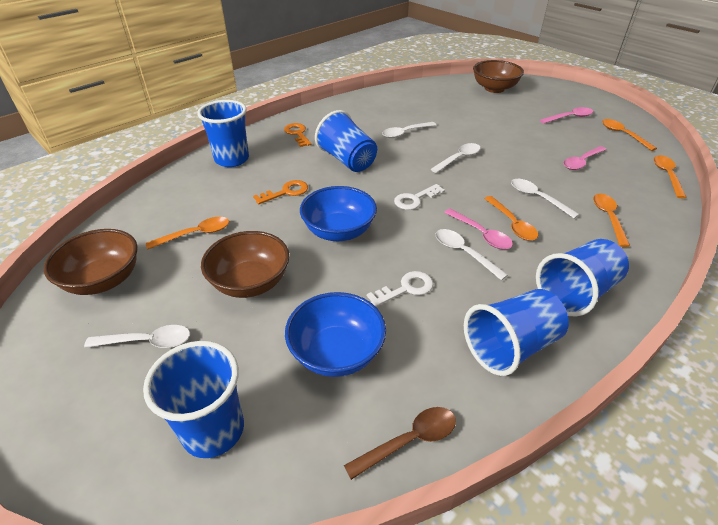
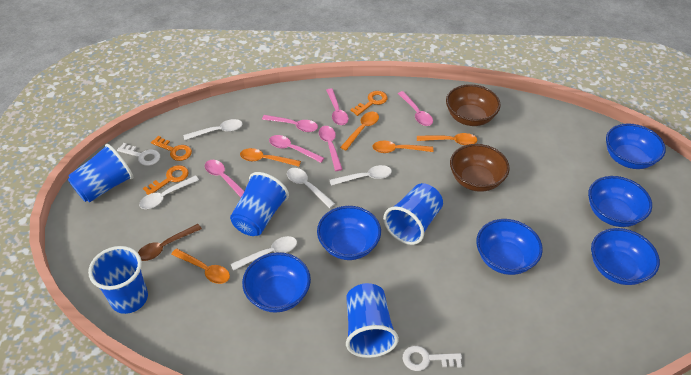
blue bowl: [285,292,386,377] [300,186,377,241] = 2 -> [242,252,311,312] [317,206,381,260] [476,219,543,275] [588,176,652,227] [591,228,660,285] [606,123,666,169] = 6
brown bowl: [44,229,137,295] [201,231,289,298] [473,60,524,93] = 3 -> [446,84,501,126] [450,144,510,192] = 2
orange key: [253,180,308,204] [284,123,311,147] = 2 -> [143,165,189,195] [151,136,192,161] [350,91,387,116] = 3
pink spoon: [444,209,513,249] [540,107,593,124] [563,146,606,170] = 3 -> [205,160,244,198] [262,115,318,132] [269,135,324,163] [319,126,343,171] [326,88,349,125] [398,91,433,126] = 6

